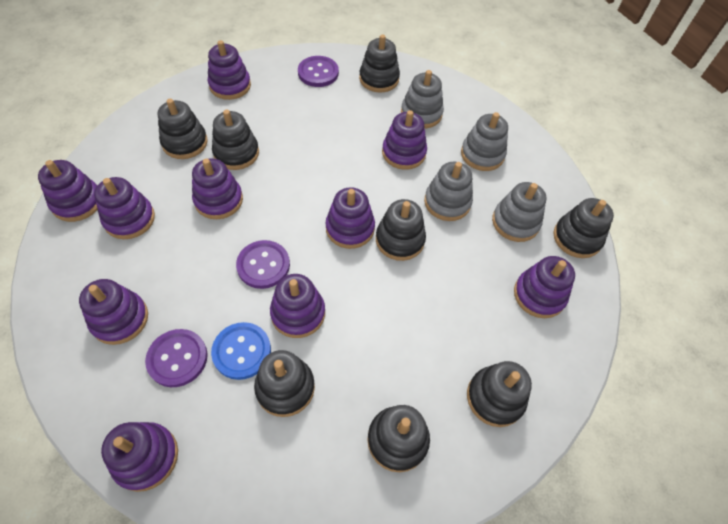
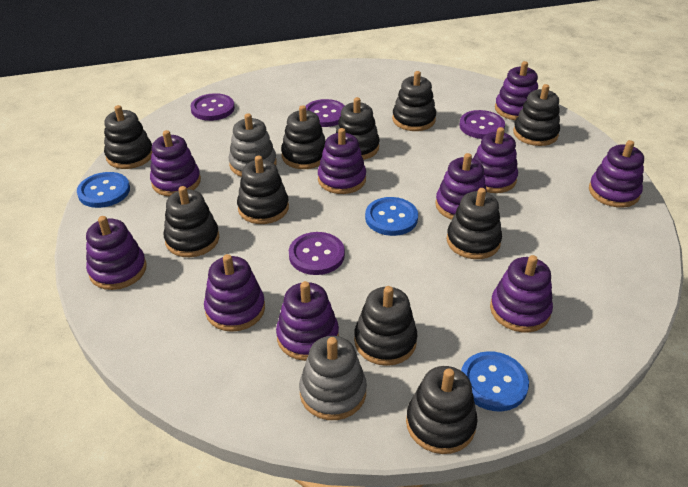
black stacking toy: [158,99,208,159] [212,110,259,170] [254,350,315,417] [359,34,400,93] [367,405,430,472] [376,199,426,261] [467,361,532,427] [553,198,614,258] = 8 -> [104,105,152,169] [164,186,219,257] [237,156,289,224] [281,105,325,169] [336,97,380,160] [354,286,417,366] [392,71,436,131] [406,366,478,454] [446,188,502,259] [513,84,560,146] = 10
blue button: [211,322,271,380] = 1 -> [77,172,130,208] [365,197,418,236] [461,351,529,411] = 3
grey stacking toy: [401,70,444,128] [424,162,473,221] [461,112,508,171] [492,182,547,242] = 4 -> [229,113,277,177] [299,336,367,420] = 2
purple button: [145,329,208,387] [236,240,290,289] [298,56,339,87] = 3 -> [190,93,235,121] [289,232,345,275] [305,99,345,127] [459,110,505,139] = 4

